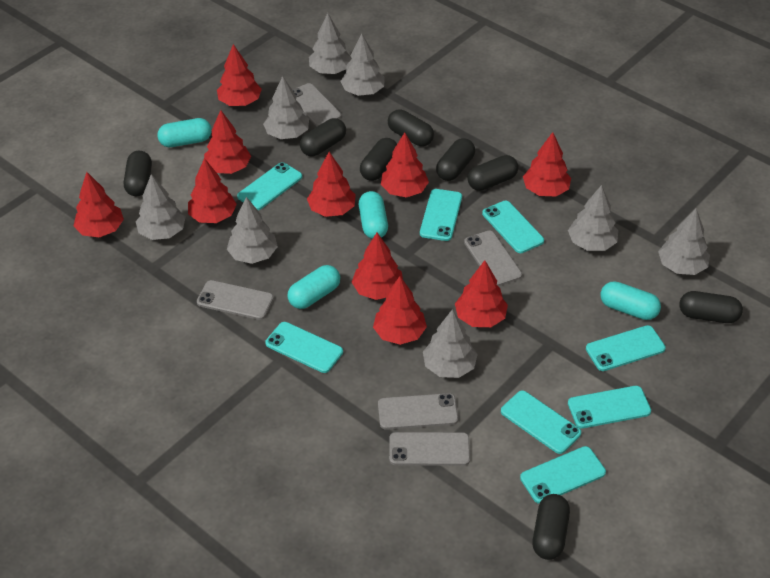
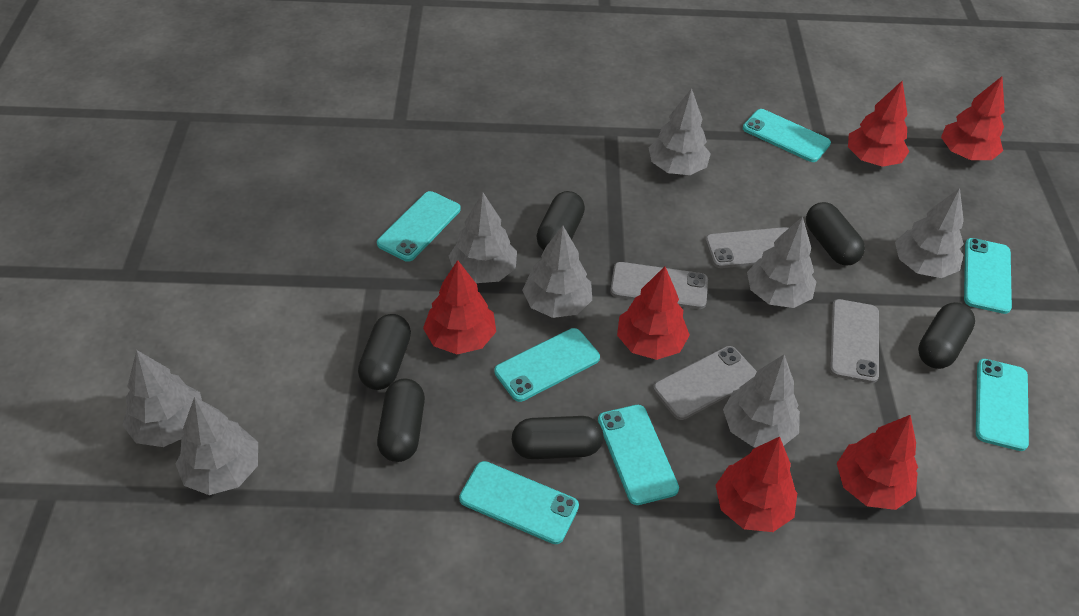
black capsule: [124,151,152,196] [300,118,346,156] [360,138,397,181] [388,109,434,147] [436,138,475,181] [467,155,518,191] [533,494,570,560] [679,291,743,323] = 8 -> [358,314,411,390] [377,379,425,462] [512,416,603,459] [536,191,585,251] [806,202,865,265] [918,302,975,369] = 6
grey phone: [197,280,274,320] [292,83,341,126] [378,393,458,430] [389,432,470,466] [464,230,522,286] = 5 -> [610,262,708,309] [653,346,757,420] [705,227,789,268] [829,299,879,383] = 4
red tree: [74,172,124,237] [188,158,237,223] [204,110,251,174] [217,44,262,106] [307,152,356,217] [352,233,403,300] [373,276,427,345] [381,132,429,197] [455,260,508,327] [523,132,571,196] = 10 -> [423,260,496,354] [617,266,690,360] [715,437,797,532] [837,415,918,510] [848,81,910,167] [941,76,1005,160] = 6
turquoise capsule: [157,118,212,147] [287,265,340,309] [359,191,388,239] [600,281,661,320] = 4 -> none = 0
turquoise phone: [237,162,302,210] [265,322,343,373] [420,189,462,241] [482,201,544,253] [501,391,581,454] [520,446,606,504] [568,386,651,428] [586,325,666,371] = 8 -> [377,191,461,262] [459,461,579,544] [494,328,600,402] [598,405,679,505] [743,109,831,162] [964,238,1012,314] [976,359,1029,451] = 7

